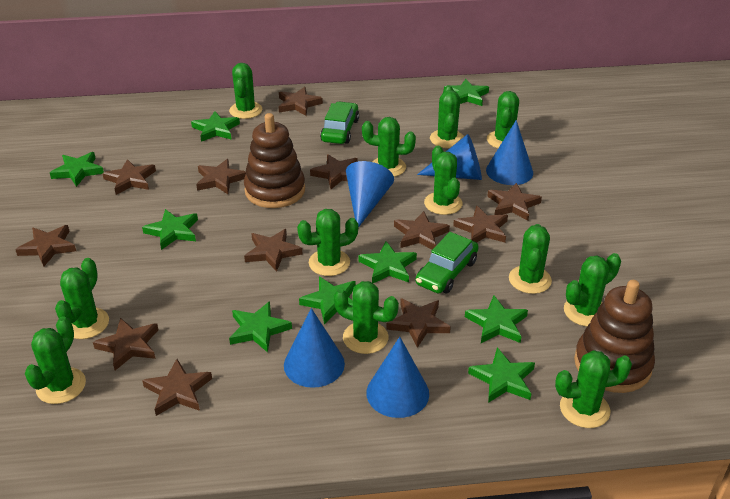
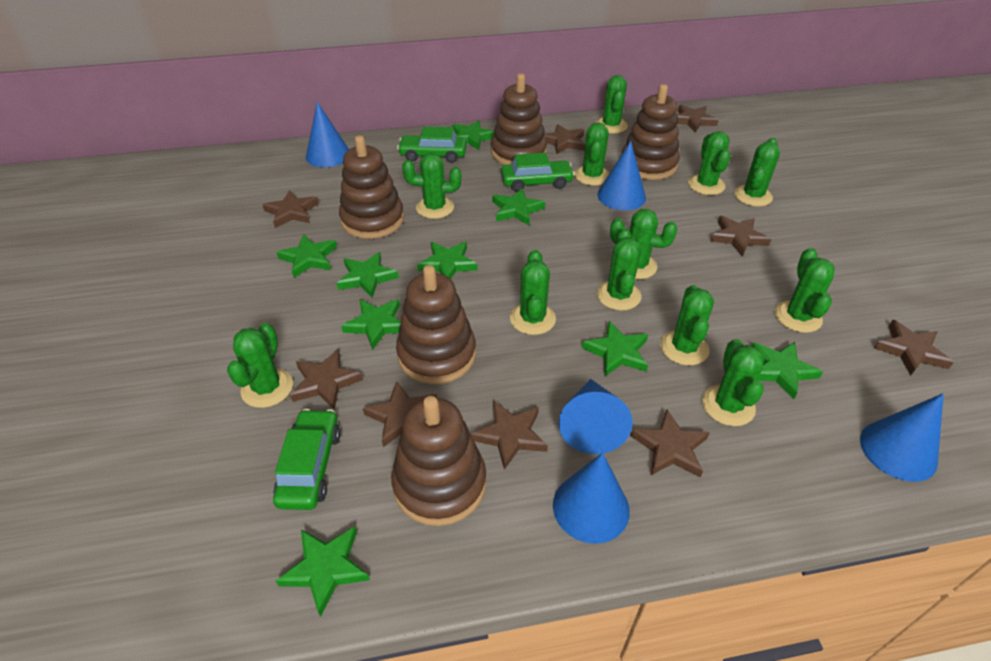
brown stacking toy: [244,113,305,208] [574,280,655,393] = 2 -> [339,135,404,239] [391,396,486,526] [396,265,476,384] [491,73,547,165] [622,84,680,180] = 5
brown star: [15,225,76,267] [93,318,159,370] [102,159,156,195] [142,359,212,416] [196,159,246,194] [244,229,302,272] [279,87,323,116] [310,154,358,189] [386,298,451,348] [394,211,450,250] [453,206,508,243] [487,183,542,220] = 12 -> [262,190,319,228] [290,349,363,410] [363,381,437,447] [471,401,548,470] [544,124,585,155] [630,409,710,477] [677,105,718,132] [711,216,771,256] [874,320,954,376] = 9
green car: [320,102,359,144] [416,232,478,293] = 2 -> [273,409,341,510] [397,127,467,163] [501,153,575,192] = 3

